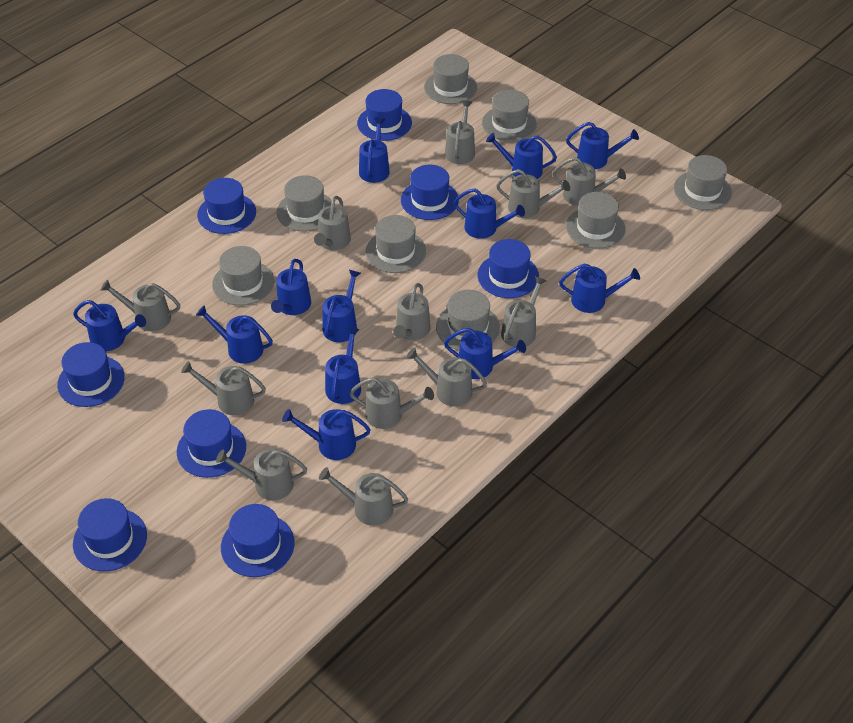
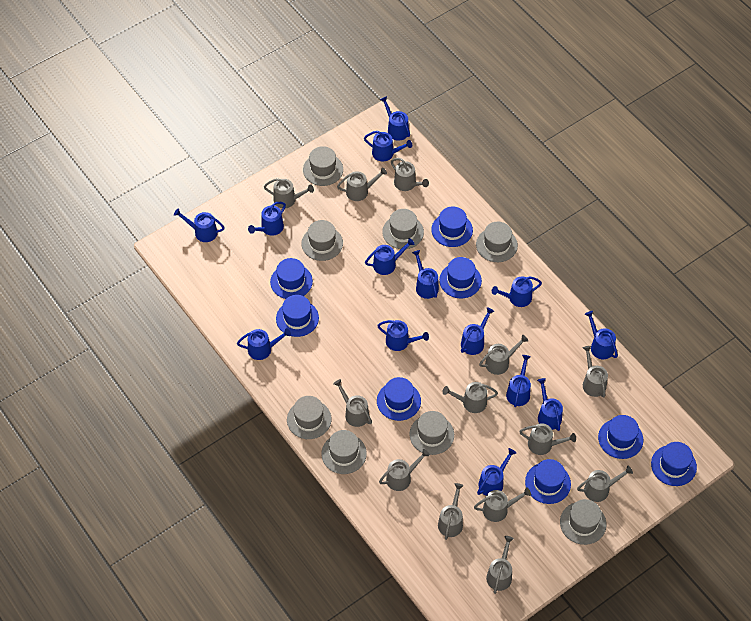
blue watering can: [73,300,146,351] [196,305,273,364] [271,259,311,315] [282,409,371,460] [323,270,361,342] [325,327,361,404] [359,118,390,183] [444,328,526,379] [454,188,525,239] [486,133,557,179] [559,264,640,313] [566,122,639,169] = 12 -> [174,208,225,242] [237,328,291,360] [248,202,286,236] [364,131,412,162] [365,238,415,275] [377,320,429,351] [380,96,410,141] [412,250,439,299] [461,307,494,355] [477,448,516,496] [492,277,542,307] [506,355,531,407] [537,378,563,431] [585,311,618,359] = 14
grey watering can: [100,280,180,331] [181,361,266,416] [216,449,307,501] [314,196,351,250] [319,467,408,526] [349,377,434,429] [393,283,431,340] [406,348,487,407] [445,100,475,164] [496,169,570,218] [501,276,546,347] [552,157,626,206] = 12 -> [264,178,314,208] [333,379,372,427] [337,167,387,201] [379,449,430,491] [391,158,429,191] [438,483,464,540] [443,382,498,413] [474,487,531,522] [479,335,528,375] [486,536,514,594] [519,423,576,455] [577,466,633,502] [583,346,608,398] = 13

